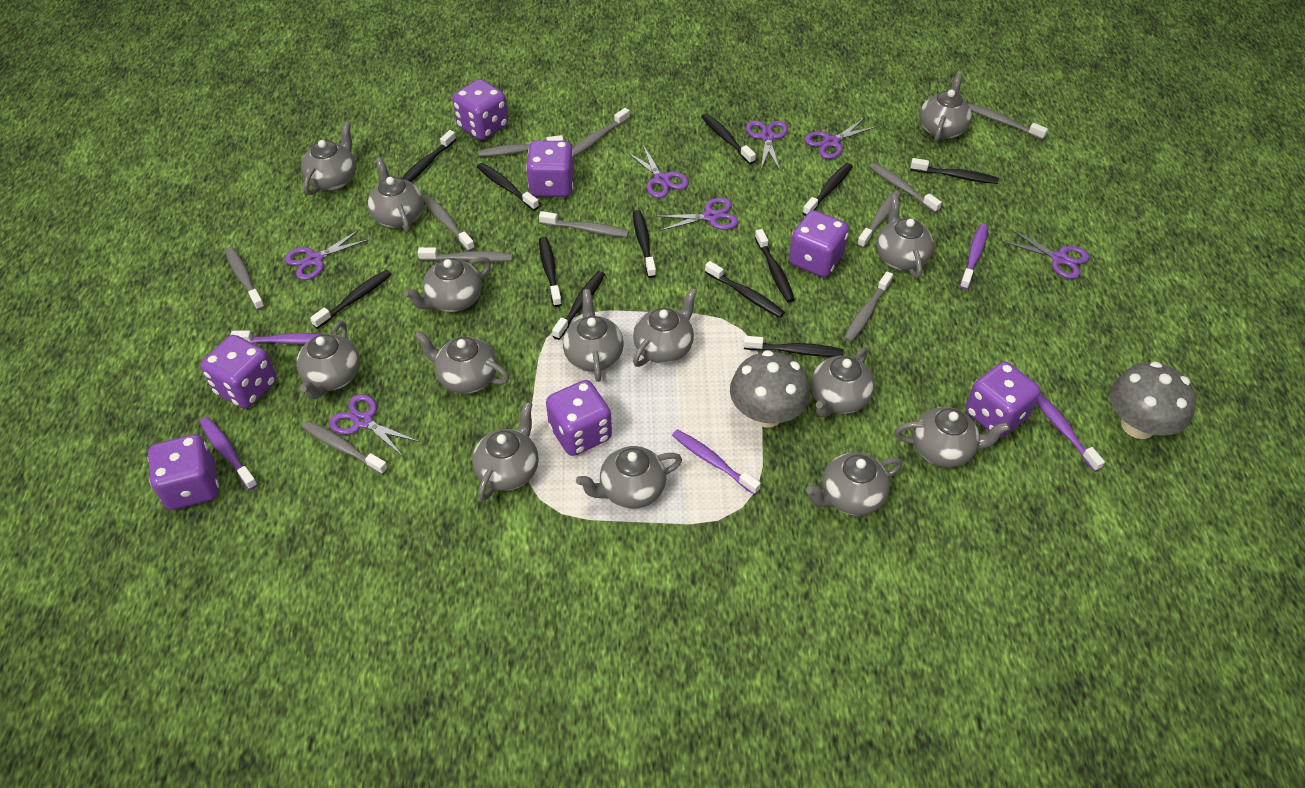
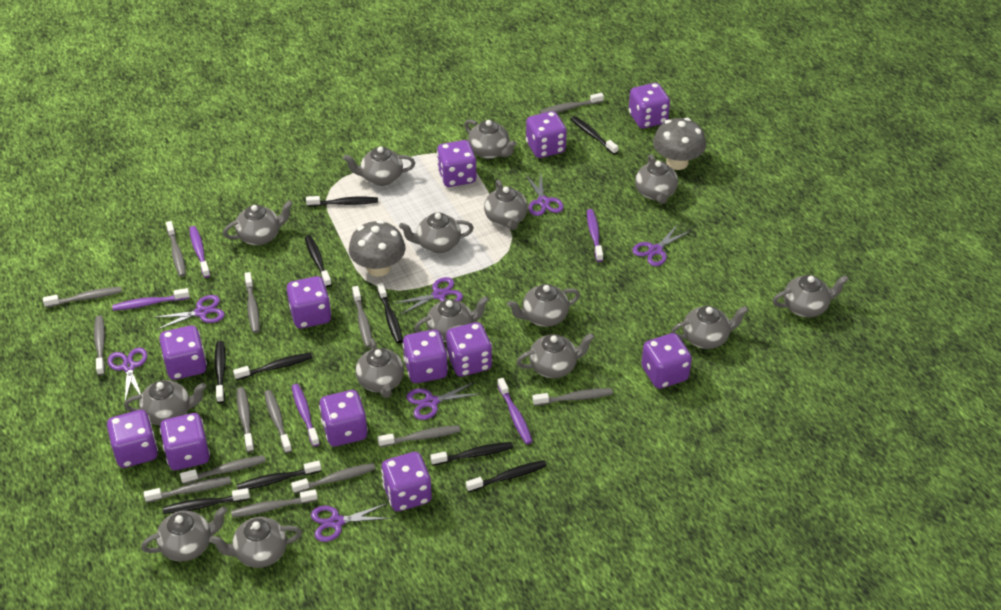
black toothbrush: [310,270,392,329] [401,130,456,182] [477,163,539,211] [539,237,562,307] [552,271,605,340] [633,210,656,278] [701,113,756,164] [705,261,785,318] [743,336,843,357] [755,229,795,303] [803,163,853,216] [910,158,999,184] = 12 -> [163,488,250,514] [214,341,226,403] [233,353,312,380] [237,460,321,490] [305,235,332,287] [306,196,378,207] [377,283,403,343] [430,442,513,466] [466,460,547,492] [571,116,618,155] = 10
grey teapot: [296,321,360,399] [301,121,356,195] [368,157,424,233] [404,257,491,312] [414,331,509,394] [472,402,539,501] [563,289,624,382] [576,446,682,509] [633,288,697,367] [806,452,902,516] [811,347,874,417] [876,195,934,278] [895,407,1010,468] [919,73,972,143] = 14 -> [124,380,206,426] [141,506,227,561] [209,517,302,568] [223,200,293,245] [343,146,415,186] [355,338,404,398] [399,213,474,253] [414,296,489,342] [465,120,517,159] [484,180,528,230] [507,284,580,327] [517,333,594,378] [635,154,678,204] [671,306,748,349] [773,275,849,317] = 15
grey toothbrush: [225,247,265,310] [302,421,388,475] [418,247,512,262] [423,196,475,251] [478,135,564,157] [539,211,629,237] [573,108,630,157] [844,271,893,342] [857,190,901,248] [869,163,942,213] [968,103,1048,140] = 11 -> [43,287,122,308] [94,316,105,376] [143,477,231,503] [166,221,186,277] [180,455,266,484] [231,489,318,518] [237,387,254,452] [245,272,260,333] [264,390,292,453] [291,463,375,494] [352,286,372,347] [378,425,460,447] [533,388,613,406] [540,93,604,114] = 14
purple dice: [148,434,219,510] [201,335,277,408] [452,79,508,140] [526,140,574,197] [546,380,612,456] [789,210,849,277] [966,362,1041,437] = 7 -> [107,410,158,468] [159,325,207,380] [160,413,210,470] [287,276,332,329] [319,390,368,447] [381,452,432,511] [402,330,448,383] [437,140,476,187] [446,322,492,377] [526,111,567,158] [629,83,670,128] [641,333,692,389] = 12

